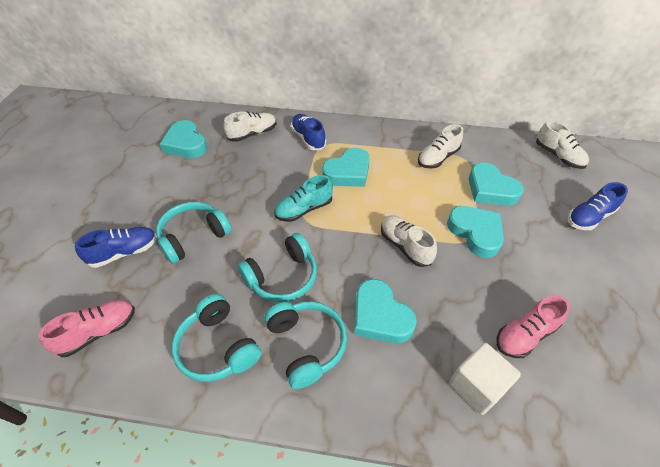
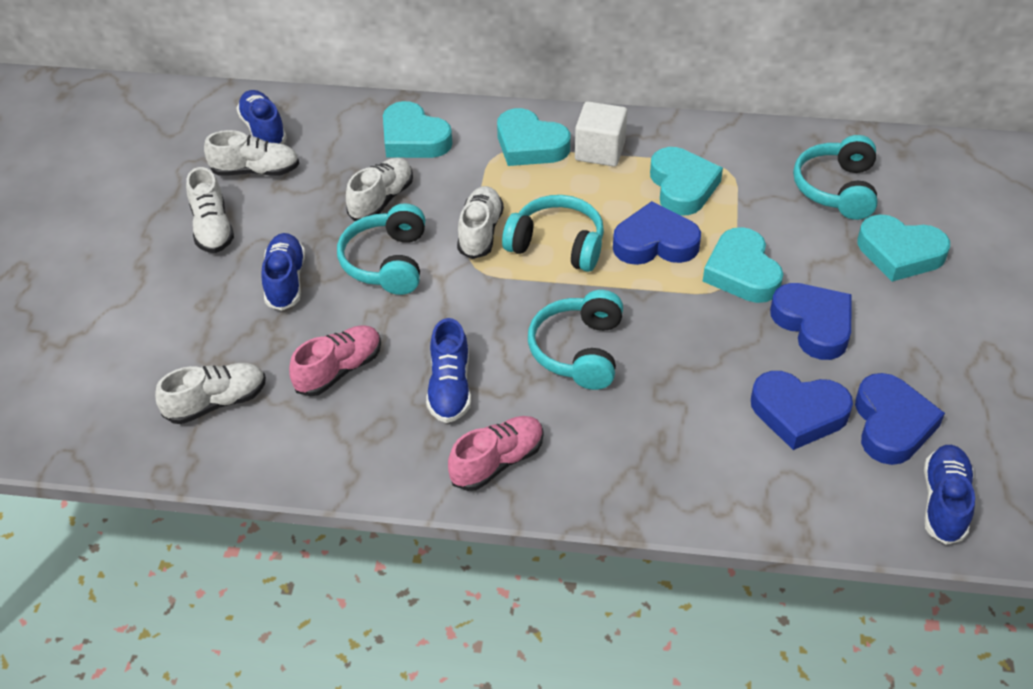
blue heart: none = 0 -> [613,201,701,265] [751,371,853,450] [770,283,852,360] [855,373,945,465] = 4
blue shoe: [75,227,157,268] [291,114,326,150] [568,182,628,230] = 3 -> [236,90,287,144] [261,233,305,311] [426,318,471,423] [924,445,975,545] = 4
turquoise shoe: [274,175,333,222] = 1 -> none = 0
white shoe: [223,112,277,142] [381,215,437,267] [418,124,463,168] [536,121,589,169] = 4 -> [155,363,266,424] [186,167,234,253] [204,130,299,176] [346,157,413,221] [457,186,504,259] = 5

